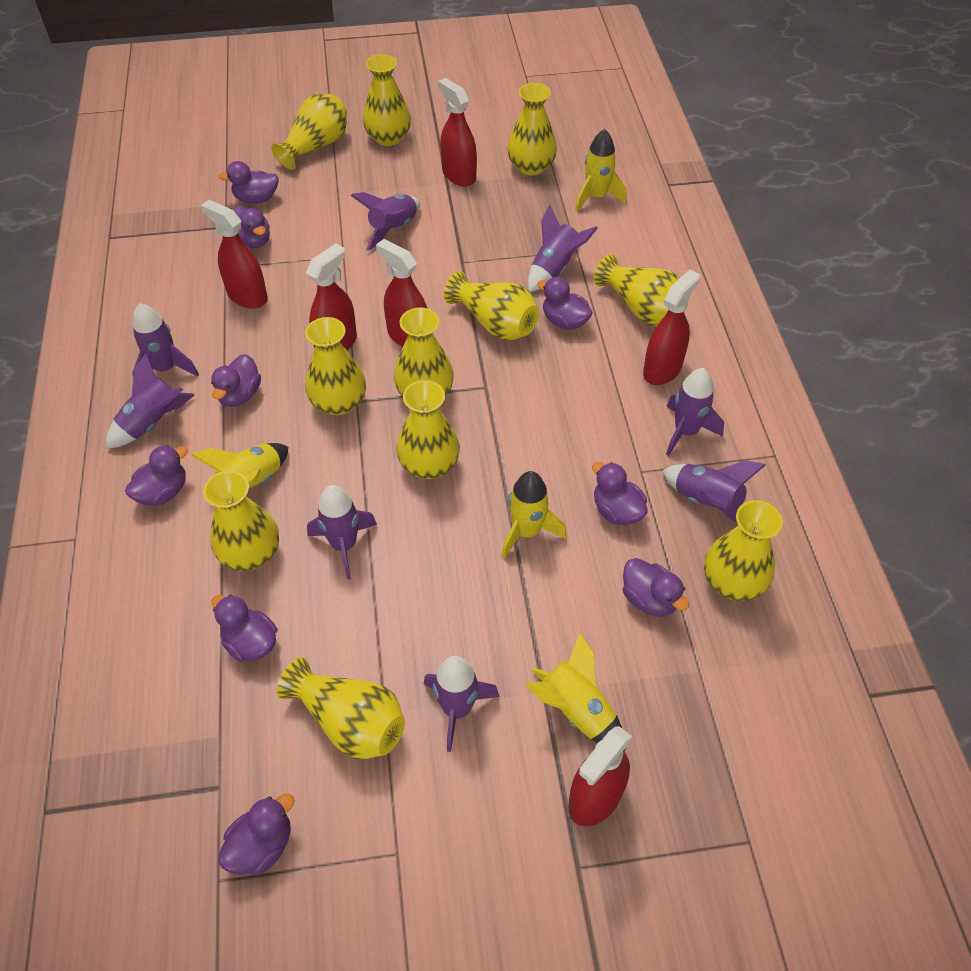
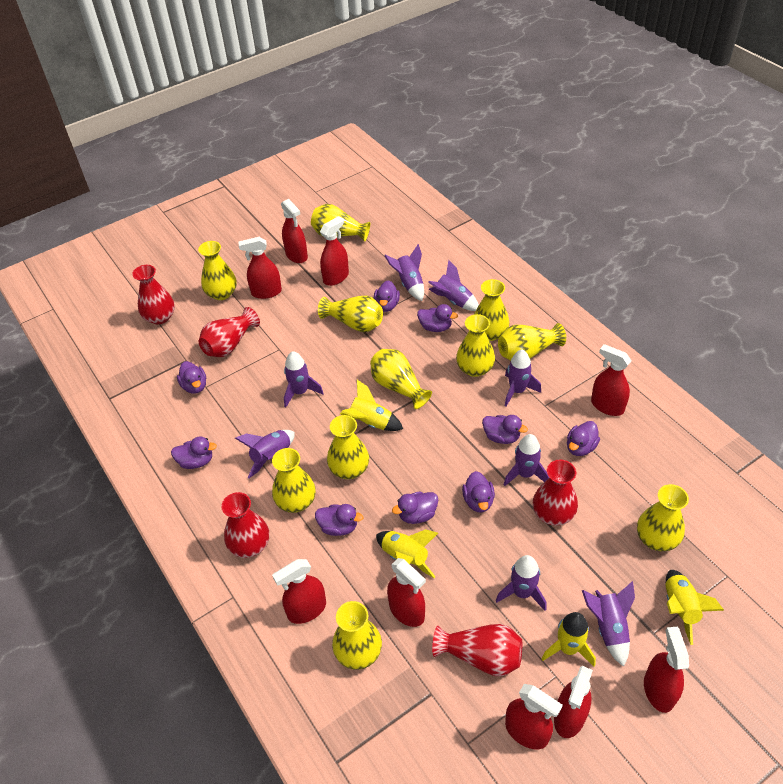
red spray bottle: [201,200,268,309] [306,243,357,351] [376,239,428,347] [438,78,477,186] [568,726,632,826] [643,269,700,385] = 6 -> [238,237,282,299] [272,559,326,624] [281,199,308,263] [320,216,349,286] [387,558,426,627] [505,684,563,749] [554,666,593,738] [591,344,631,416] [644,627,689,713] = 9
red vase: none = 0 -> [132,265,175,324] [199,307,260,357] [221,492,269,558] [432,624,522,676] [533,460,578,526] = 5

